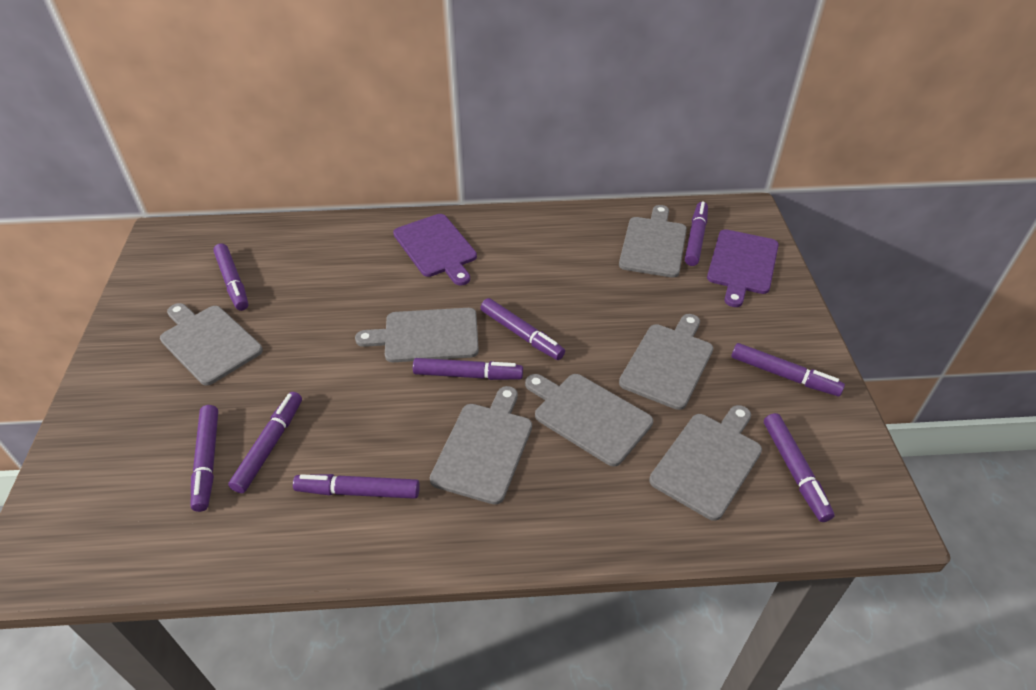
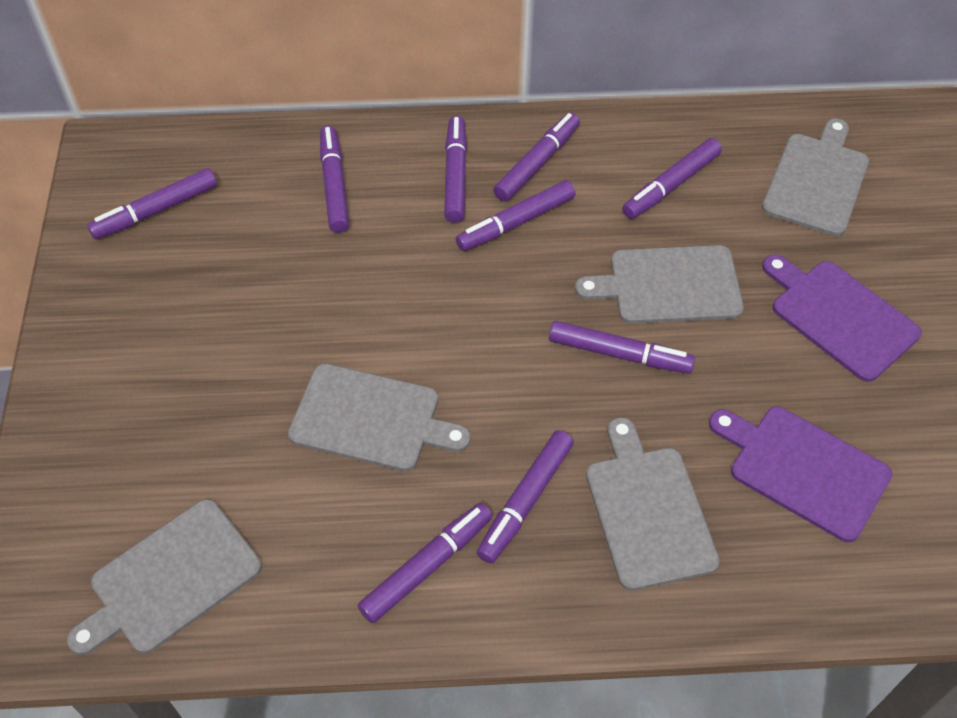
grey cutting board: [160,303,263,386] [355,308,479,362] [430,386,532,505] [525,374,653,467] [619,205,687,278] [619,314,713,410] [649,405,762,521] = 7 -> [67,499,262,655] [288,363,471,471] [575,245,744,324] [586,417,720,591] [762,118,869,236] = 5

